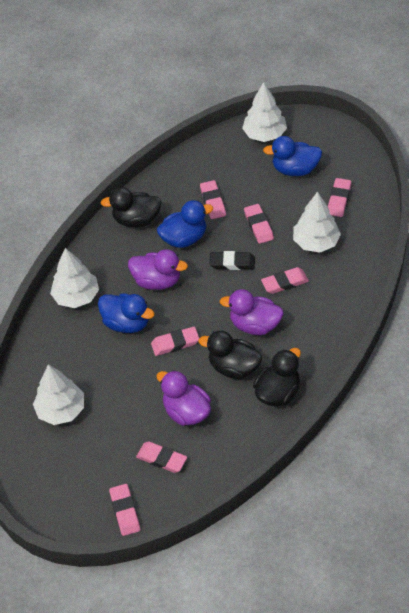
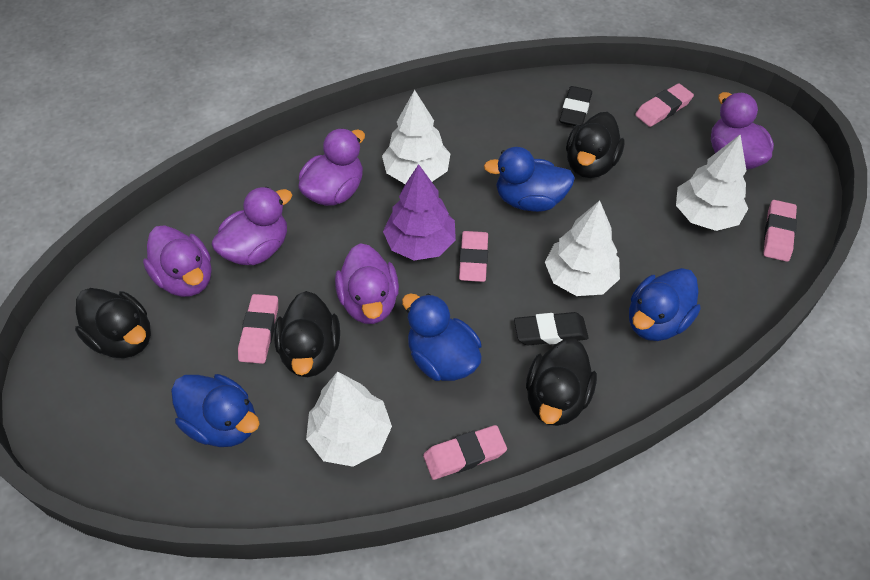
black duck: [101,187,162,227] [199,330,262,379] [253,348,301,406] = 3 -> [75,288,151,358] [274,291,340,377] [526,338,597,426] [566,112,625,178] = 4
black eraser: [209,251,255,270] = 1 -> [514,312,589,345] [559,86,592,127] = 2
blue duck: [98,293,155,333] [157,200,213,248] [263,136,322,176] = 3 -> [171,374,260,447] [402,293,482,381] [484,147,575,212] [629,268,701,341] = 4
pink eraser: [109,484,140,536] [136,441,187,473] [151,327,199,356] [200,180,226,219] [244,204,274,244] [261,267,309,294] [328,178,351,217] = 7 -> [238,294,278,364] [423,425,507,480] [459,231,488,282] [635,83,694,127] [763,200,797,262] = 5
purple duck: [128,249,188,290] [156,370,211,426] [220,289,284,335] = 3 -> [143,225,211,297] [211,187,292,265] [298,128,365,206] [335,243,399,324] [711,92,774,170] = 5
purple tree: none = 0 -> [383,164,456,261] = 1

